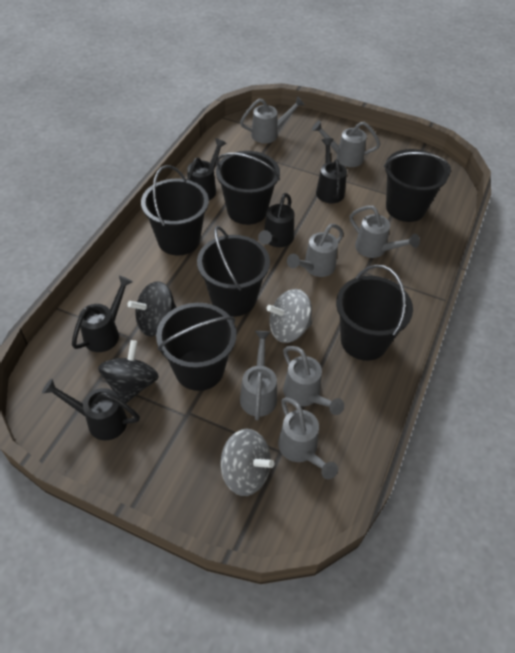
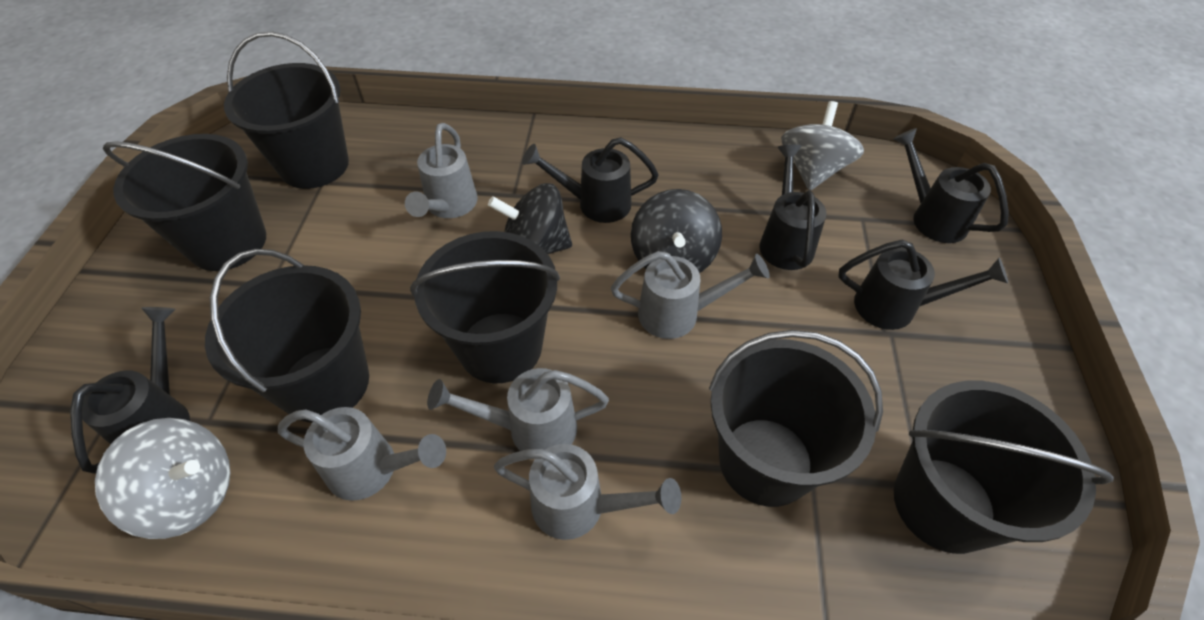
grey watering can: [240,96,305,143] [240,331,277,421] [278,397,338,479] [283,346,344,415] [287,224,344,277] [312,121,380,167] [350,205,420,258] = 7 -> [278,407,446,501] [405,123,478,218] [427,368,609,451] [494,444,681,540] [611,251,770,339] = 5

